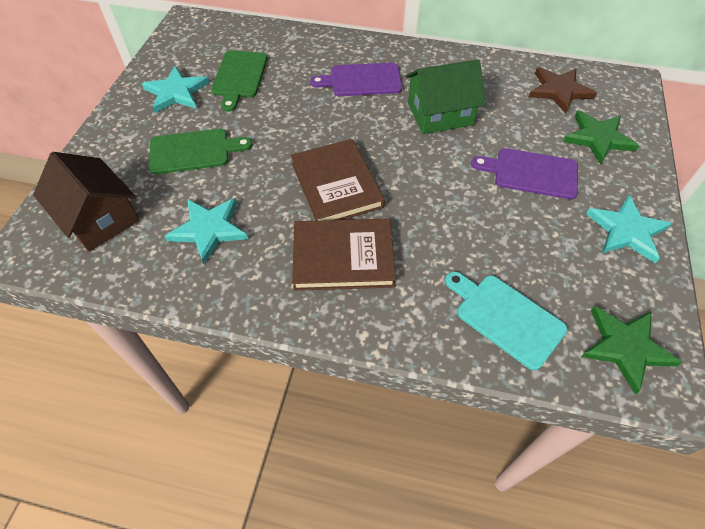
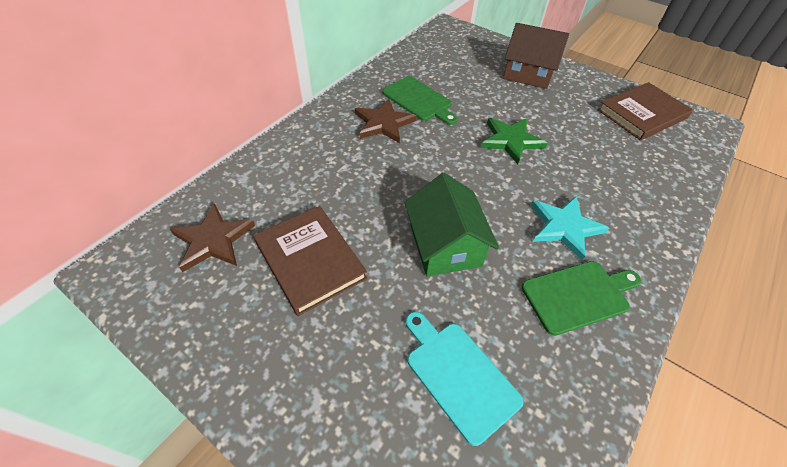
brown star: [529,67,597,113] = 1 -> [170,204,255,272] [355,99,417,143] = 2
green star: [563,111,639,164] [581,306,682,395] = 2 -> [481,118,548,164] = 1
purple cutting board: [310,62,402,96] [471,148,578,199] = 2 -> none = 0
turquoise star: [142,66,209,113] [165,198,248,264] [586,195,672,263] = 3 -> [531,196,609,260] = 1

